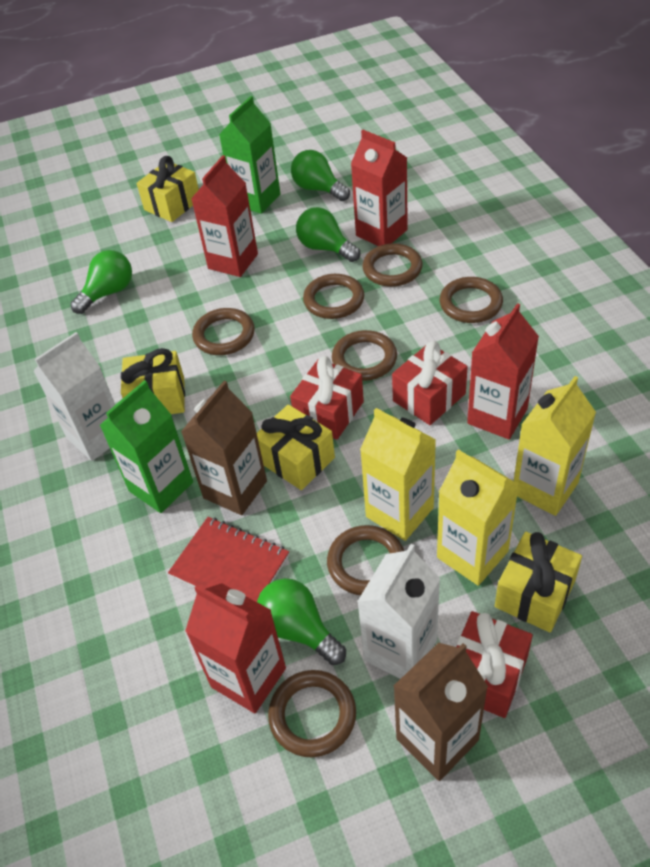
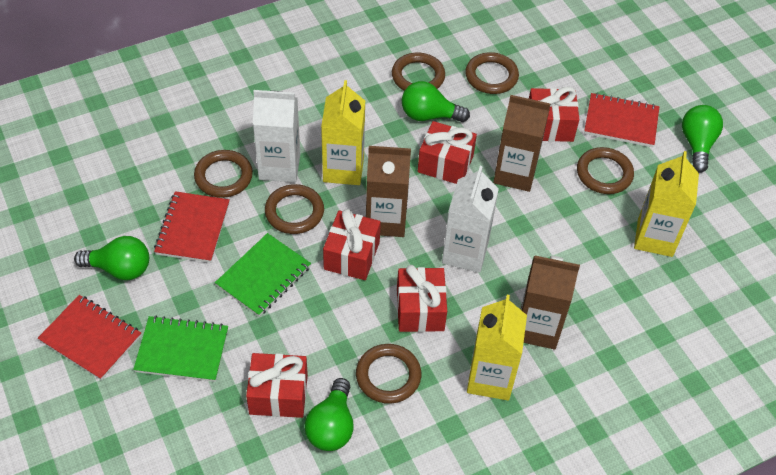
brown carton: [181,381,267,515] [394,643,488,781] = 2 -> [366,146,411,237] [493,95,550,192] [521,256,580,350] = 3
brown ring: [192,308,255,355] [268,670,356,757] [303,274,364,319] [327,525,404,595] [332,330,397,381] [363,243,423,287] [440,277,503,323] = 7 -> [194,150,253,198] [265,184,324,234] [356,344,421,404] [392,53,445,91] [465,52,519,94] [577,147,634,194] = 6
green carton: [100,380,193,513] [219,96,281,214] = 2 -> none = 0
green notebook: none = 0 -> [133,315,228,382] [215,233,311,317] = 2
red carton: [185,583,286,713] [191,155,258,277] [351,130,408,246] [467,303,539,439] = 4 -> none = 0
red gift: [290,356,364,440] [392,341,468,425] [456,611,533,718] = 3 -> [246,353,308,418] [323,209,381,280] [397,265,447,332] [418,121,477,184] [529,86,580,142] = 5
red notebook: [168,517,289,602] = 1 -> [38,295,141,380] [154,191,230,263] [584,93,659,147] = 3
yellow gift: [121,348,185,414] [137,156,199,222] [257,404,335,490] [495,532,582,632] = 4 -> none = 0

